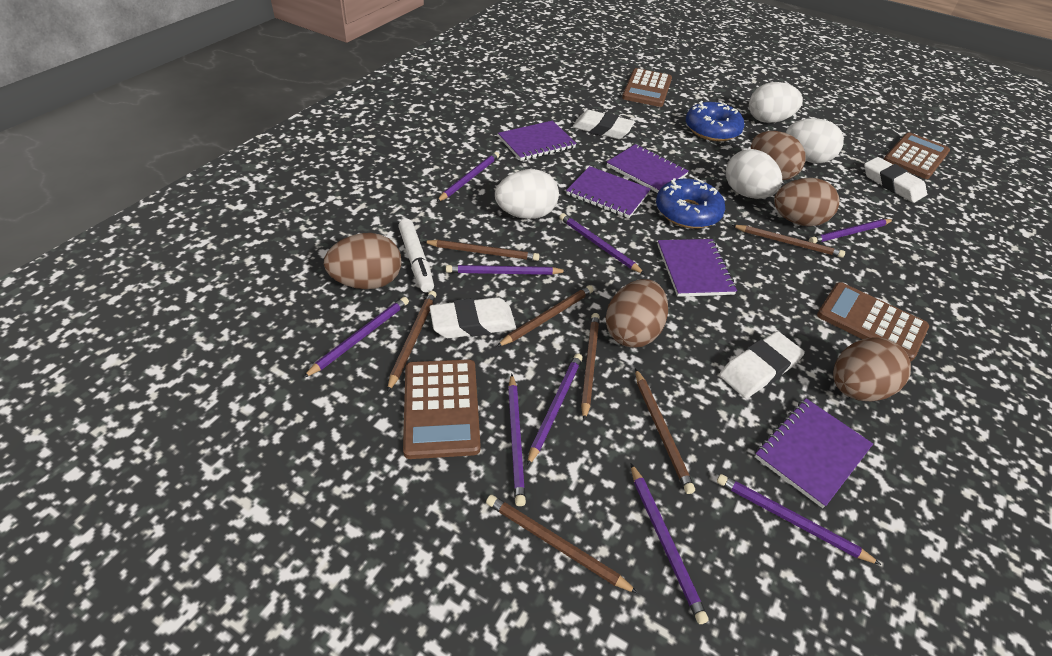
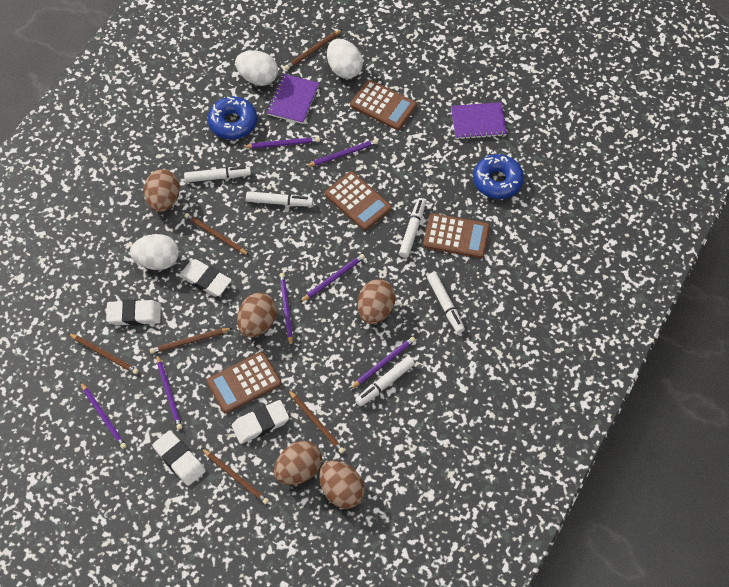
brown pencil: [387,291,437,392] [423,240,540,261] [486,495,638,594] [496,285,594,347] [581,313,600,421] [635,368,695,494] [732,225,845,258] = 7 -> [68,333,139,374] [150,328,232,354] [184,213,249,255] [201,448,269,504] [284,29,342,70] [288,390,345,454] = 6
purple notebook: [498,121,577,161] [566,166,651,218] [607,144,689,193] [657,239,737,297] [755,398,873,508] = 5 -> [267,74,319,124] [451,102,507,140] = 2
purple pencil: [303,297,409,378] [437,152,499,202] [446,265,567,275] [508,374,526,506] [527,353,583,467] [559,213,645,274] [631,464,709,624] [717,474,881,565] [809,219,893,243] = 9 -> [80,382,127,449] [156,355,182,430] [243,137,320,149] [280,273,293,348] [300,254,365,302] [305,139,378,167] [350,337,415,389] = 7
white egg: [495,169,559,219] [726,149,782,199] [749,82,803,123] [786,118,844,164] = 4 -> [130,234,179,270] [235,50,278,86] [327,39,363,79] = 3
white marker: [398,219,434,292] = 1 -> [184,166,251,182] [246,191,313,206] [355,356,415,407] [399,198,426,258] [427,272,465,333] = 5

